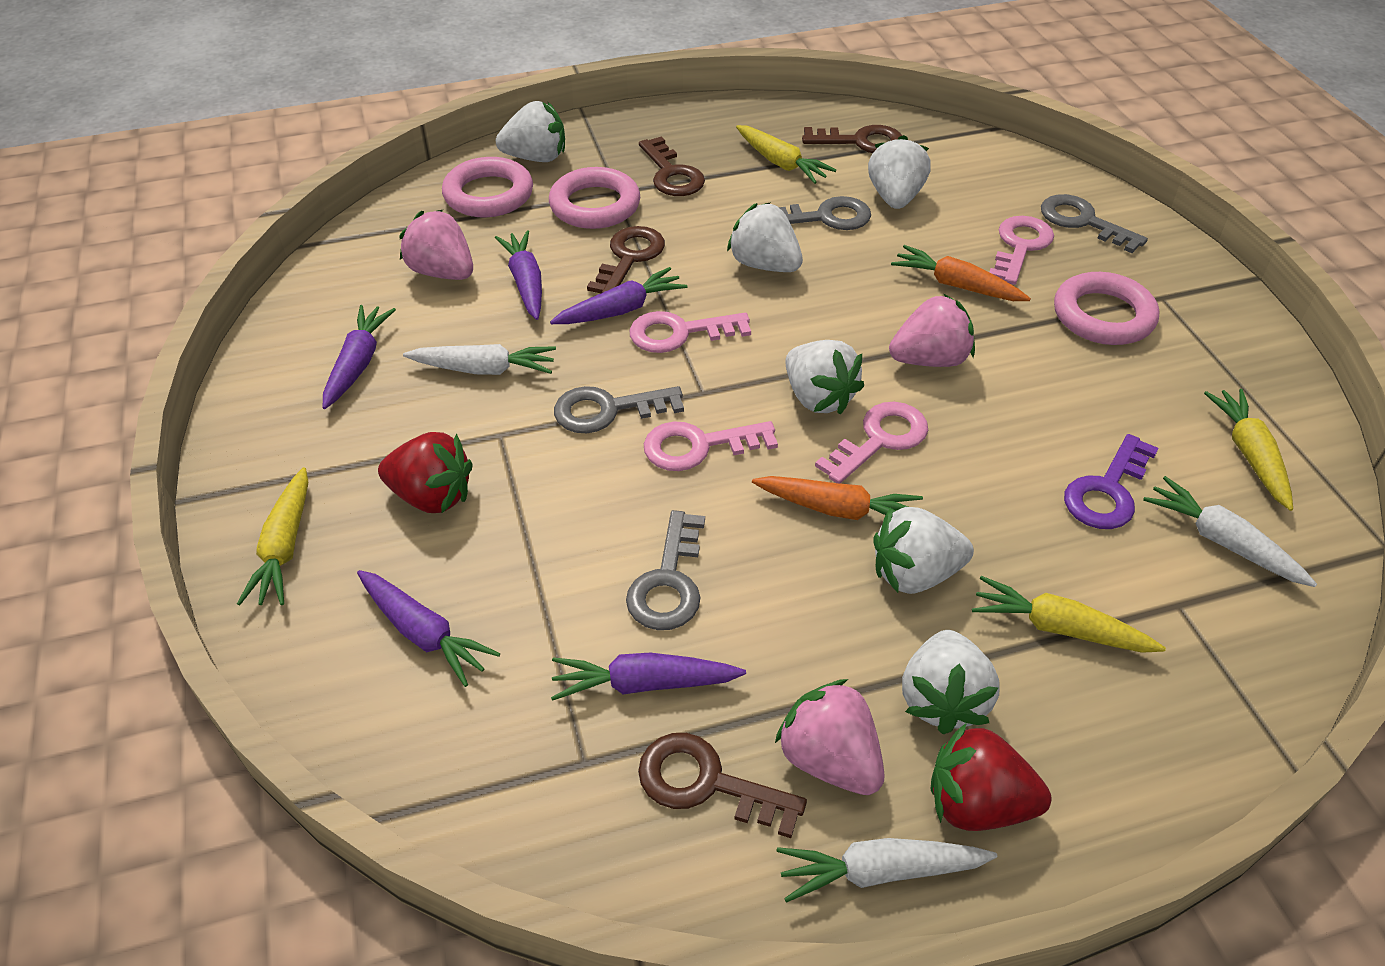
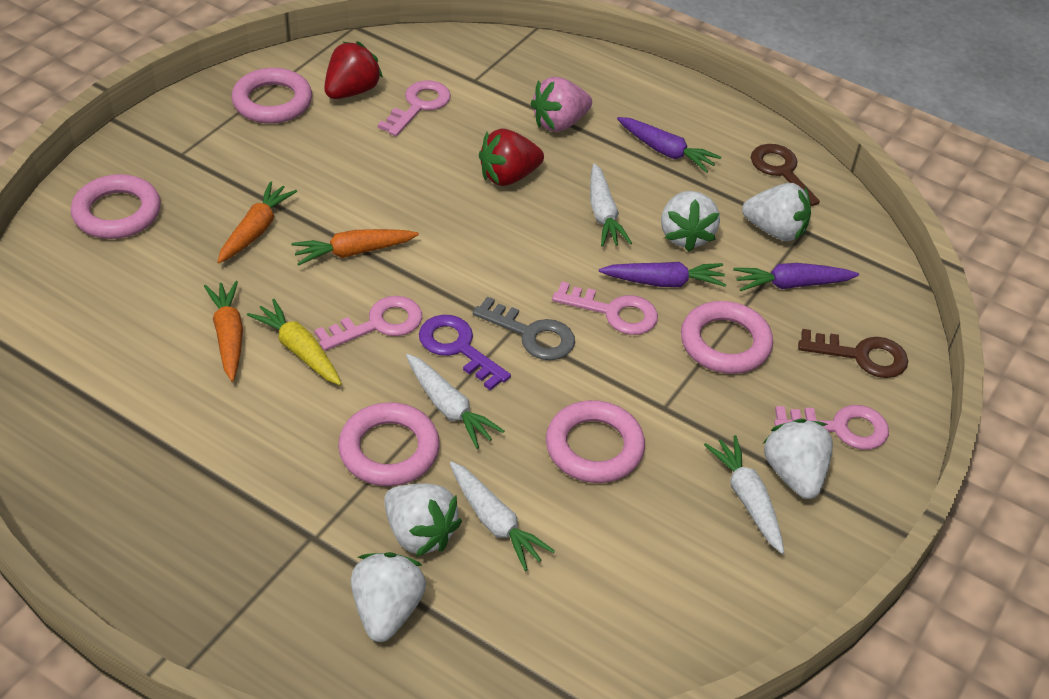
brown key: [587,226,665,293] [638,733,807,838] [639,136,705,196] [802,125,902,153] = 4 -> [751,144,820,206] [798,329,908,378] = 2
grey key: [554,386,684,433] [626,510,705,630] [778,196,871,230] [1041,194,1148,253] = 4 -> [473,297,575,360] = 1
orange carrot: [752,476,923,520] [891,245,1031,301] = 2 -> [204,281,243,381] [217,182,297,263] [292,229,419,266] = 3
pink ring: [442,157,533,217] [549,167,640,229] [1054,272,1159,345] = 3 -> [71,174,161,239] [231,68,312,124] [338,402,440,486] [546,400,645,483] [681,301,773,374] = 5
pink strawberry: [399,210,473,280] [775,679,885,795] [889,294,975,367] = 3 -> [530,77,592,132] = 1
purple carrot: [323,305,396,409] [357,570,500,687] [495,230,542,320] [550,267,687,324] [551,653,746,701] = 5 -> [599,262,727,287] [617,117,721,173] [733,263,859,291] = 3
white carrot: [403,344,556,375] [777,838,997,903] [1143,476,1317,587] = 3 -> [406,354,504,449] [450,461,555,571] [590,163,632,247] [704,435,784,554] = 4
white strawberry: [496,101,565,162] [727,202,803,272] [785,340,864,415] [868,135,931,209] [873,507,974,594] [902,630,1000,734] = 6 -> [351,552,426,642] [384,483,462,557] [661,191,720,252] [742,183,811,241] [763,419,833,499] = 5
yellow carrot: [237,467,308,605] [736,125,836,184] [972,576,1166,653] [1204,389,1293,511] = 4 -> [247,299,342,385] = 1

